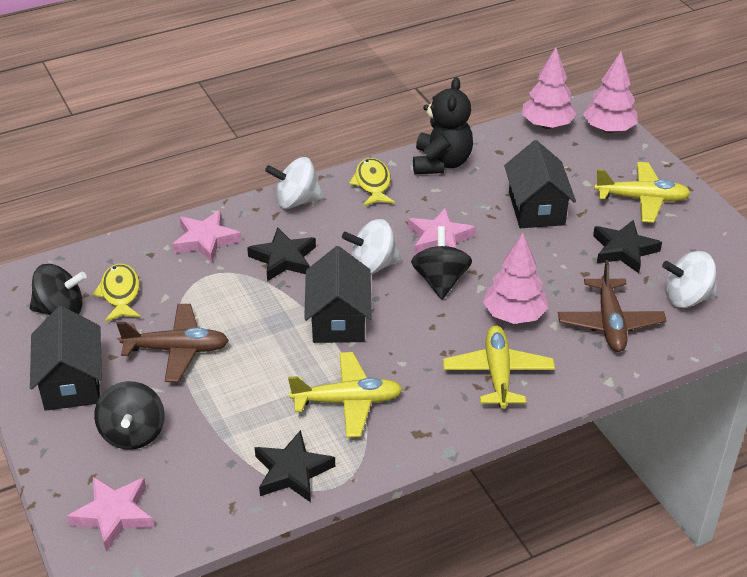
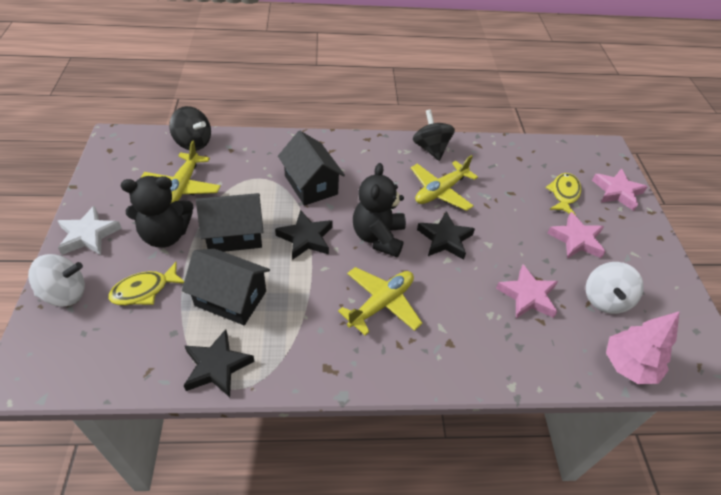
black spinning top: [30,264,87,315] [94,381,165,450] [411,226,472,299] = 3 -> [169,106,211,151] [413,109,455,161] = 2
black teddy bear: [413,77,473,174] = 1 -> [121,176,194,248] [353,163,406,257] = 2
brown plane: [116,304,229,382] [558,260,667,352] = 2 -> none = 0
pink tree: [483,233,548,324] [522,48,576,129] [583,52,638,133] = 3 -> [606,311,680,384] = 1
white spinning top: [265,157,324,209] [342,219,401,275] [662,251,718,308] = 3 -> [28,254,85,307] [586,262,644,314] = 2
white star: none = 0 -> [58,206,122,255] = 1

